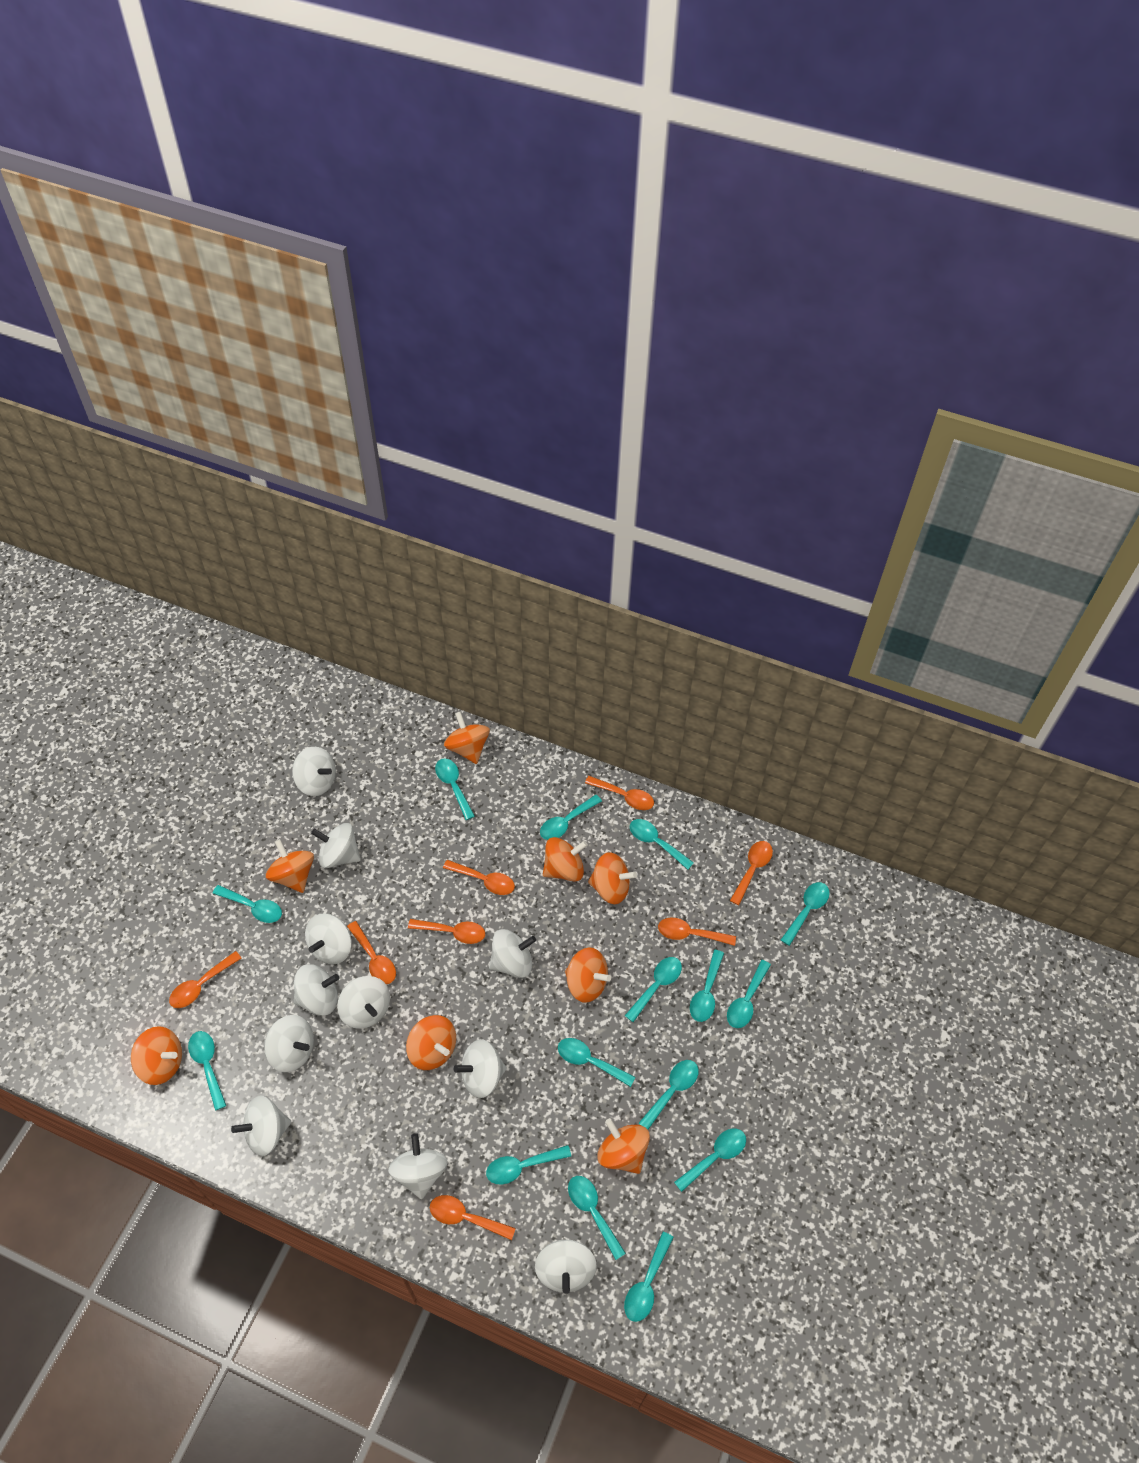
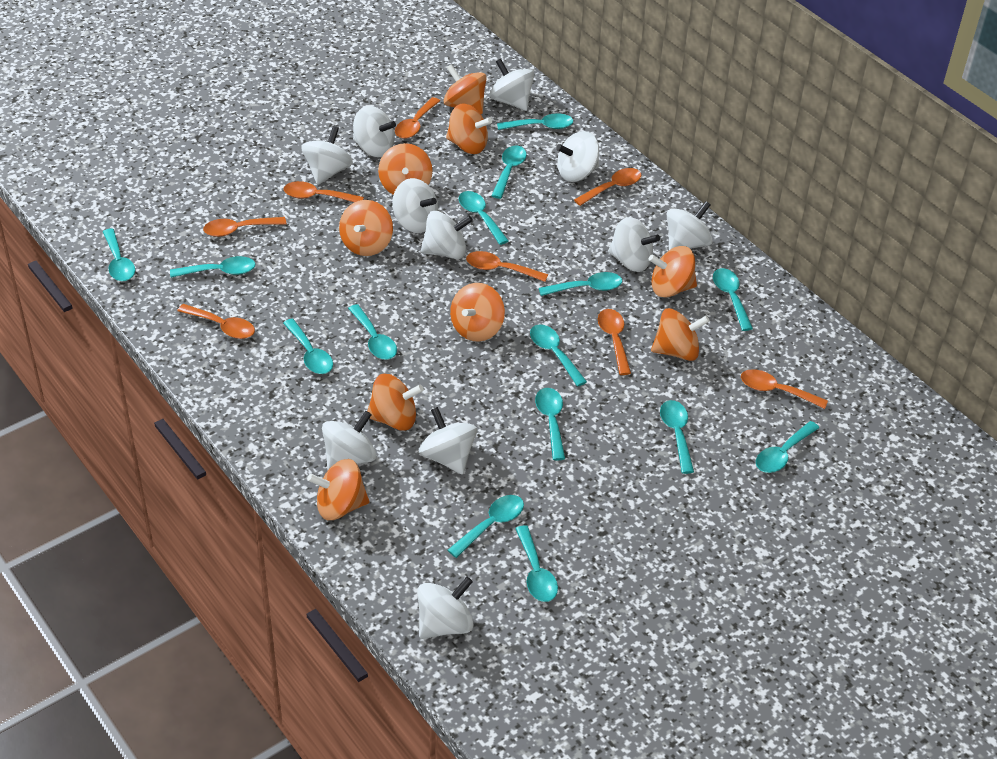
orange spinning top: [131,1026,182,1085] [266,839,314,893] [406,1015,456,1070] [444,711,490,764] [543,837,588,882] [565,947,611,1003] [588,852,637,904] [597,1118,650,1174] = 8 -> [307,459,369,520] [339,200,393,256] [368,374,424,431] [378,143,432,195] [443,64,487,114] [446,103,492,154] [450,283,505,342] [649,246,697,298] [651,308,710,361] = 9

